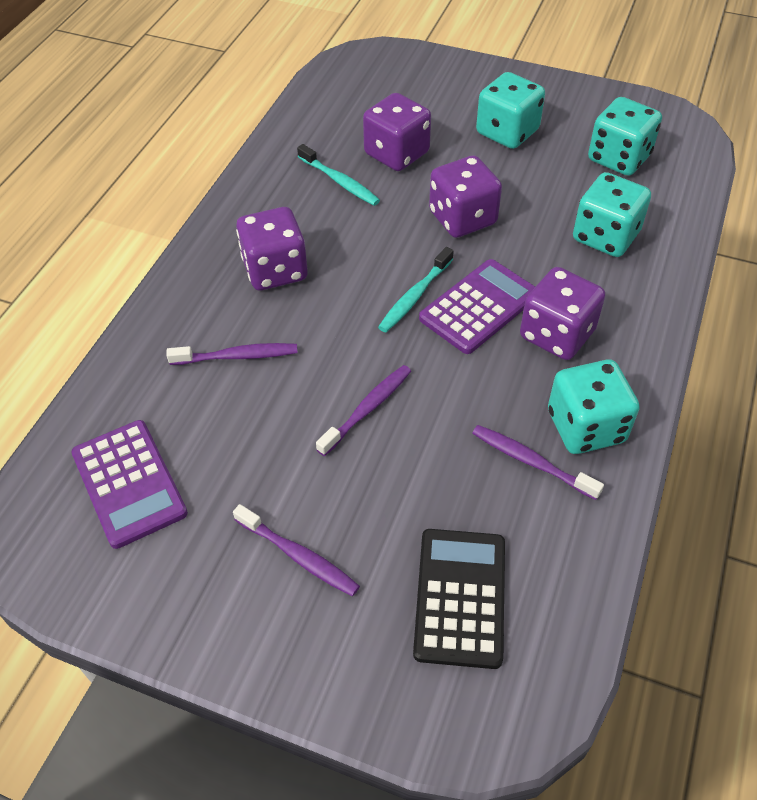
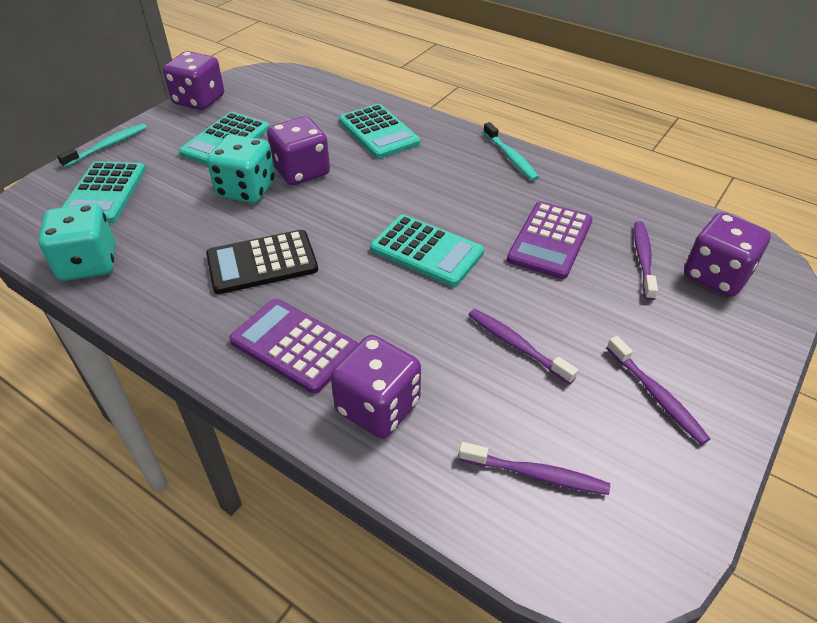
turquoise calculator: none = 0 -> [62,161,146,223] [179,112,269,165] [339,104,420,159] [370,214,484,287] = 4
turquoise dice: [476,72,545,149] [548,360,640,454] [573,172,651,257] [588,97,662,176] = 4 -> [38,203,116,281] [207,134,275,203] = 2

